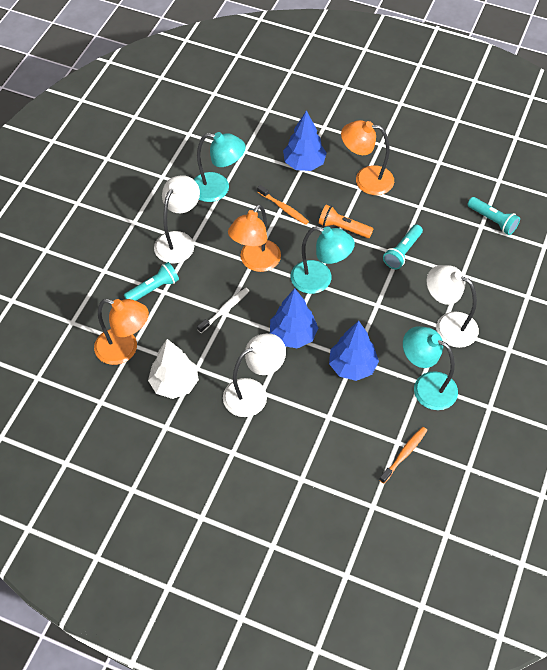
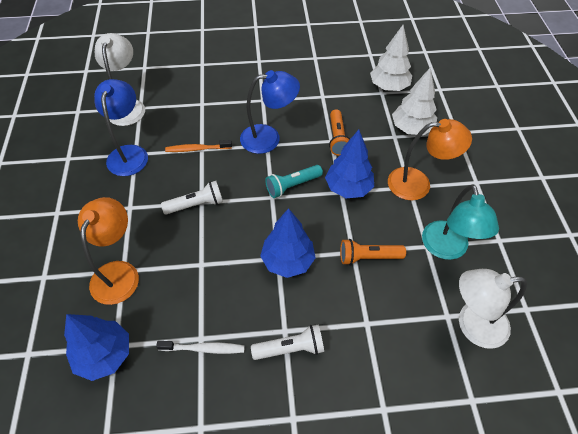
blue lamp: none = 0 -> [94,79,148,176] [240,70,300,154] = 2
orange flashlight: [318,205,373,238] = 1 -> [329,109,350,156] [340,239,406,265] = 2
orange lamp: [94,299,149,365] [228,205,281,272] [341,120,394,195] = 3 -> [78,197,139,305] [388,119,472,200] = 2
orange toothbrush: [257,185,309,225] [379,427,427,484] = 2 -> [165,140,232,152] = 1
turquoise flashlight: [124,262,179,301] [383,225,423,269] [467,197,520,235] = 3 -> [265,165,323,198] = 1
turquoise lamp: [194,132,246,202] [291,226,355,294] [403,326,458,410] = 3 -> [422,184,499,260] = 1
white flashlight: none = 0 -> [161,181,223,215] [251,324,324,360] = 2
white lamp: [154,175,200,264] [223,333,286,417] [427,265,479,348] = 3 -> [95,33,145,126] [459,269,527,349] = 2
white tree: [148,339,199,399] = 1 -> [370,25,412,91] [392,67,437,135] = 2

